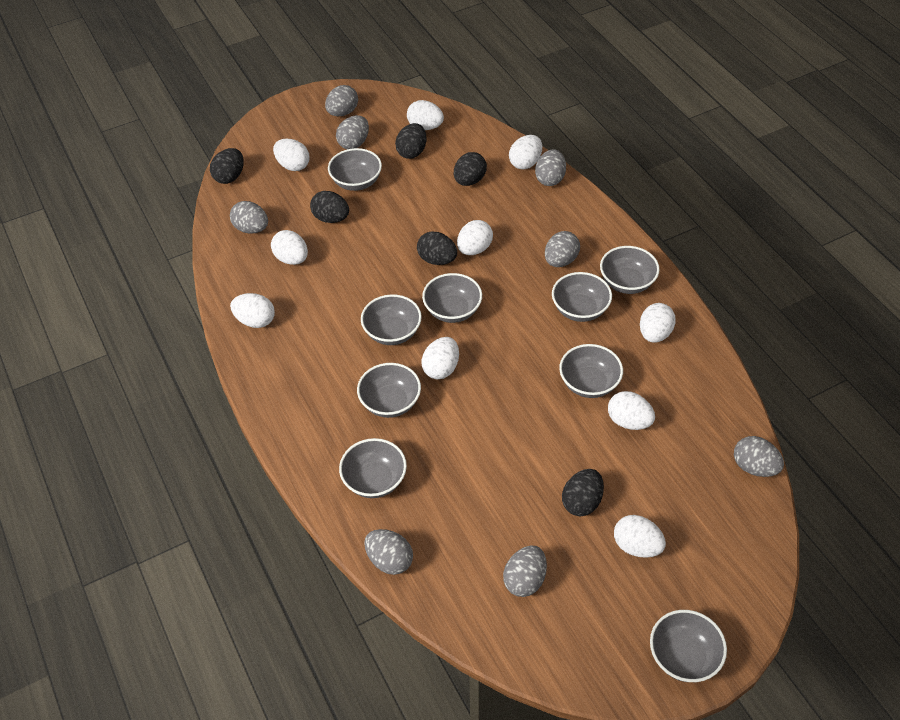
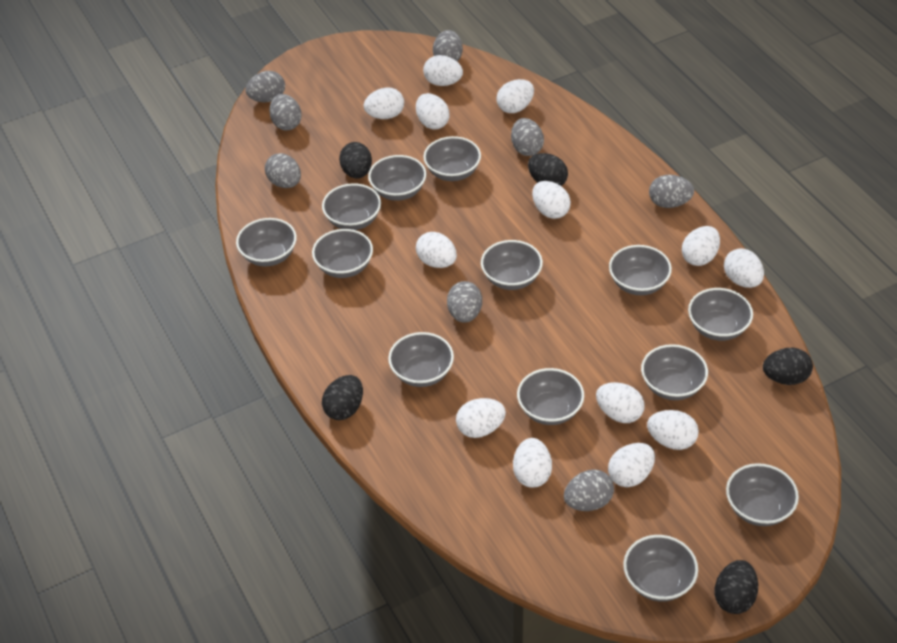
black egg: [210,148,244,184] [310,191,349,223] [395,123,426,159] [417,232,457,265] [454,152,487,186] [562,469,604,516] = 6 -> [322,375,363,420] [339,142,372,179] [528,153,568,186] [714,560,758,614] [763,348,813,385] = 5
grey bowl: [328,148,382,191] [339,438,407,498] [357,363,421,418] [361,294,422,345] [422,273,482,323] [552,272,612,322] [559,344,623,398] [600,246,660,294] [650,610,727,682] = 9 -> [236,218,297,267] [312,229,373,278] [322,183,381,230] [368,155,426,201] [388,332,454,387] [423,136,481,181] [481,240,543,290] [517,368,584,425] [609,245,672,295] [623,535,698,602] [641,344,708,400] [688,288,753,341] [726,463,799,526] = 13
white egg: [230,293,275,328] [271,230,308,265] [273,139,310,171] [407,100,444,130] [422,337,459,379] [457,220,493,255] [509,135,542,170] [608,391,655,430] [614,515,666,558] [640,303,676,343] = 10 -> [364,87,404,119] [416,93,449,130] [416,232,457,268] [423,55,463,86] [456,398,506,438] [496,79,534,113] [513,438,552,488] [532,181,571,219] [596,382,645,423] [608,443,655,487] [647,410,699,450] [682,226,720,266] [724,248,764,288] = 13

